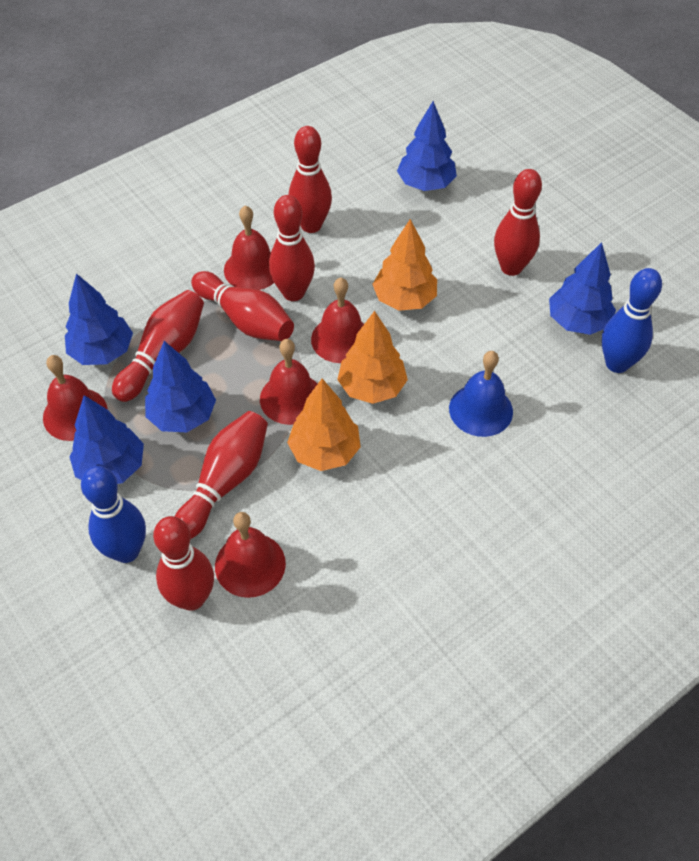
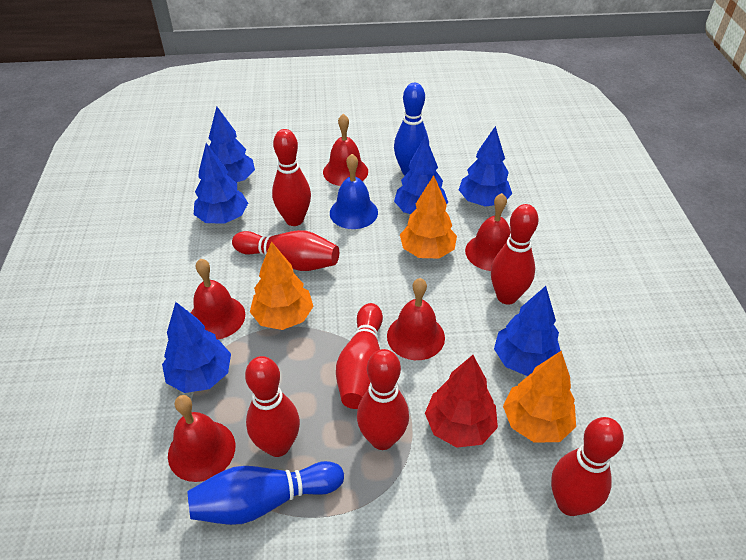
blue tree: [65,273,133,365] [69,395,144,484] [145,341,216,432] [397,101,457,191] [549,242,616,335] = 5 -> [162,302,231,393] [194,143,248,224] [209,106,255,183] [394,136,448,214] [459,126,512,207] [494,286,561,376] = 6
red tree: none = 0 -> [425,355,498,448] = 1

